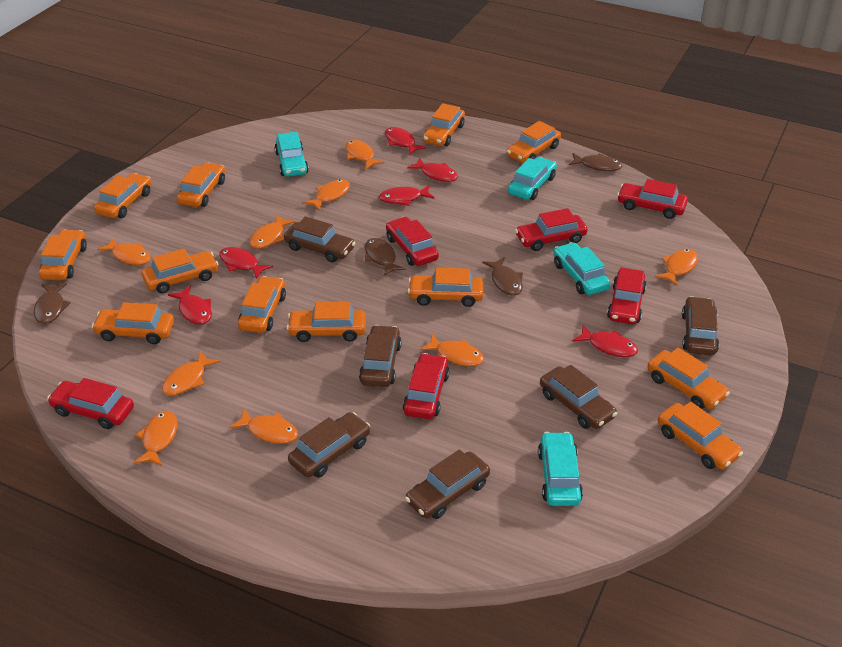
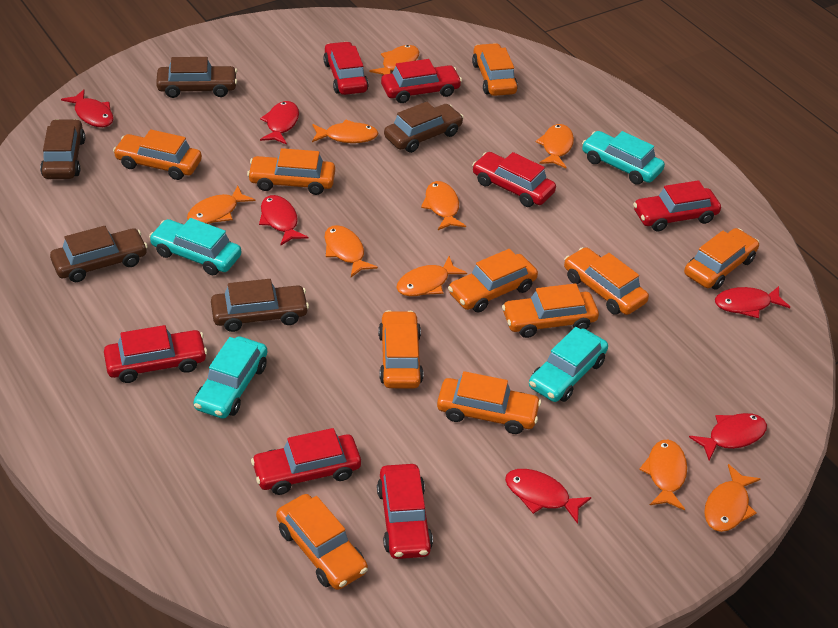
brown car: [284,216,355,262] [288,412,370,478] [359,325,402,387] [405,449,490,519] [540,365,617,429] [682,296,719,355] = 6 -> [40,119,85,179] [50,226,148,282] [156,57,237,98] [211,279,309,332] [384,102,464,153] = 5
brown fish: [34,283,71,324] [365,238,406,276] [482,257,523,296] [569,153,622,171] = 4 -> none = 0
orange car: [39,229,87,281] [92,302,174,344] [94,173,151,218] [142,248,219,294] [177,162,225,207] [238,276,286,333] [287,302,366,342] [408,268,483,307] [423,103,465,146] [507,121,561,163] [647,348,730,409] [658,402,743,470] = 12 -> [113,129,202,180] [247,148,335,195] [276,494,368,590] [378,310,423,388] [437,371,541,434] [448,249,538,313] [472,43,518,96] [502,283,599,338] [564,247,649,315] [684,228,759,290] = 10
red car: [47,378,134,429] [386,217,439,266] [403,353,449,419] [515,208,588,251] [607,267,647,325] [617,179,688,219] = 6 -> [104,325,207,383] [251,428,361,495] [323,41,369,95] [377,464,433,559] [381,59,462,103] [472,152,556,207] [633,180,721,231] = 7

